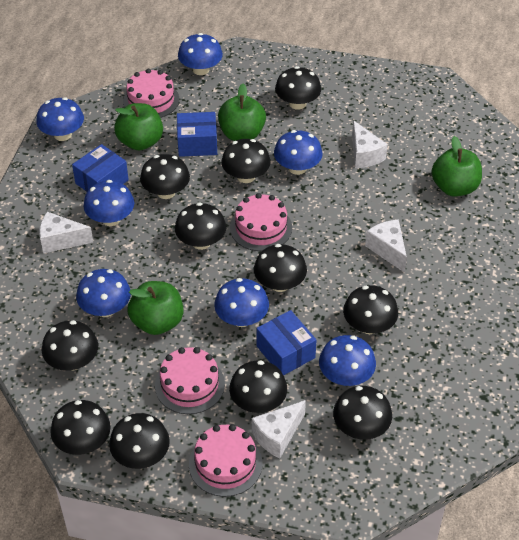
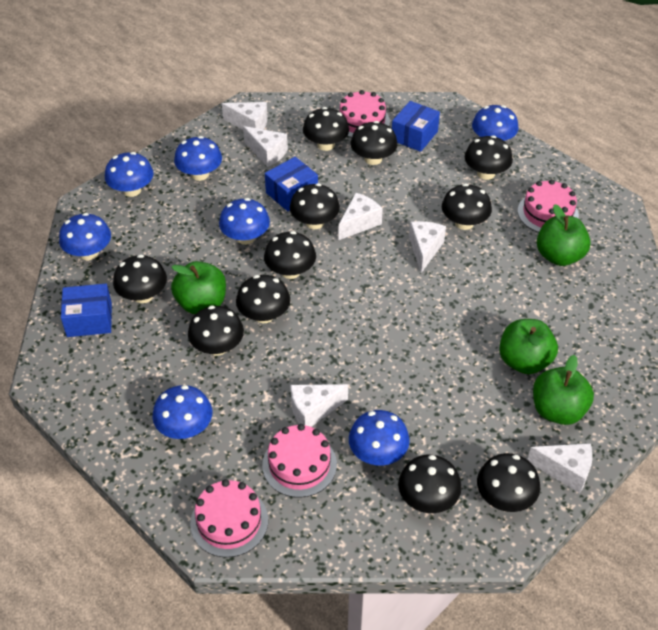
white cheese: [39,212,93,253] [252,400,306,458] [352,120,388,168] [365,219,407,273] = 4 -> [222,102,268,130] [243,126,288,167] [290,384,348,427] [338,193,383,240] [409,221,446,273] [527,443,593,493] = 6

